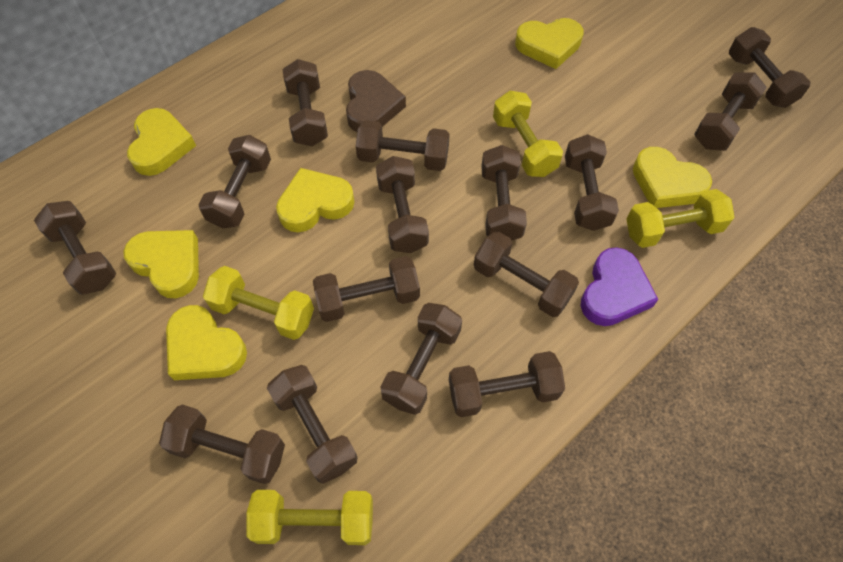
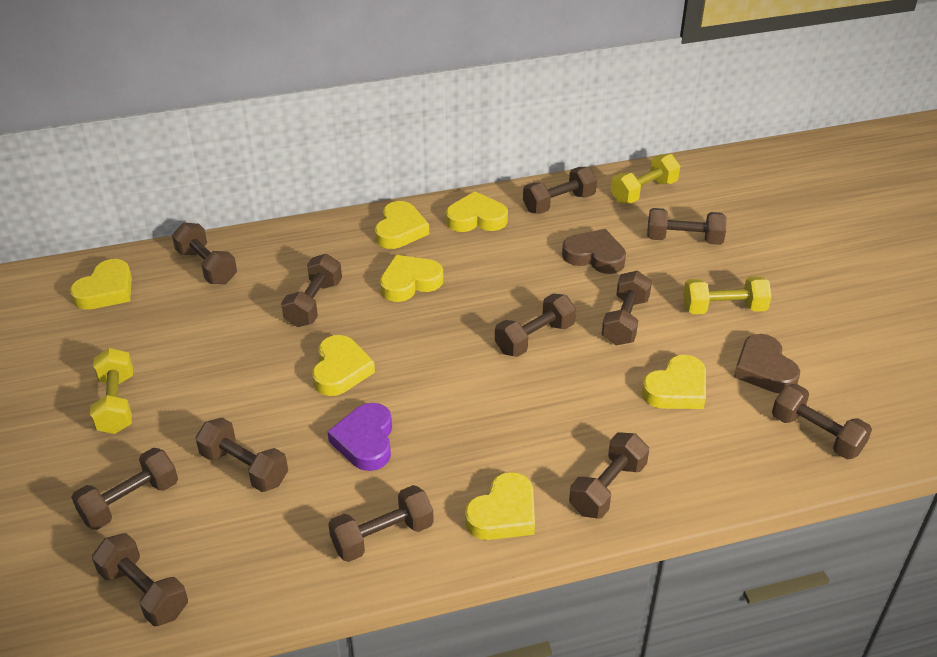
brown dumbbell: [34,201,116,295] [159,405,285,484] [198,135,271,228] [267,365,358,484] [282,59,328,146] [313,256,420,322] [356,120,450,171] [376,156,429,253] [380,303,462,415] [449,351,565,417] [474,231,579,317] [481,145,527,241] [565,134,619,231] [694,72,767,151] [729,27,811,108] = 15 -> [71,448,178,530] [92,533,188,626] [172,223,237,284] [195,418,288,492] [281,254,342,327] [328,485,434,562] [495,293,576,357] [523,167,597,214] [569,433,649,519] [601,271,652,345] [647,208,727,245] [772,384,872,459] = 12
brown heart: [346,70,406,132] = 1 -> [562,229,626,274] [734,334,800,393] = 2
yellow dumbbell: [203,266,314,340] [246,490,373,545] [493,91,563,177] [626,189,735,248] = 4 -> [90,348,133,434] [611,154,680,204] [683,276,772,314] = 3
yellow heart: [123,230,199,298] [127,108,196,176] [166,305,247,380] [276,168,355,232] [515,18,584,69] [633,147,712,208] = 6 -> [70,259,132,310] [312,335,375,396] [375,201,429,249] [380,255,443,302] [446,191,508,232] [465,472,535,540] [642,355,706,409] = 7

